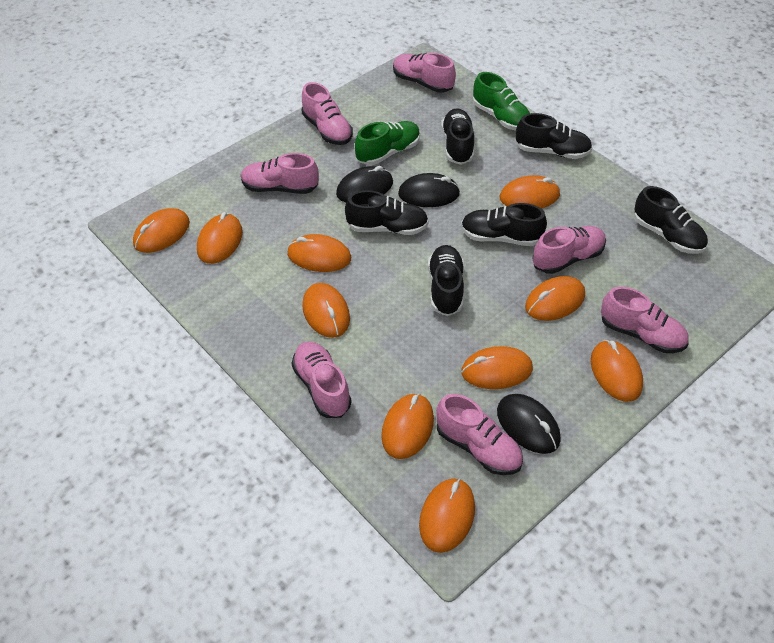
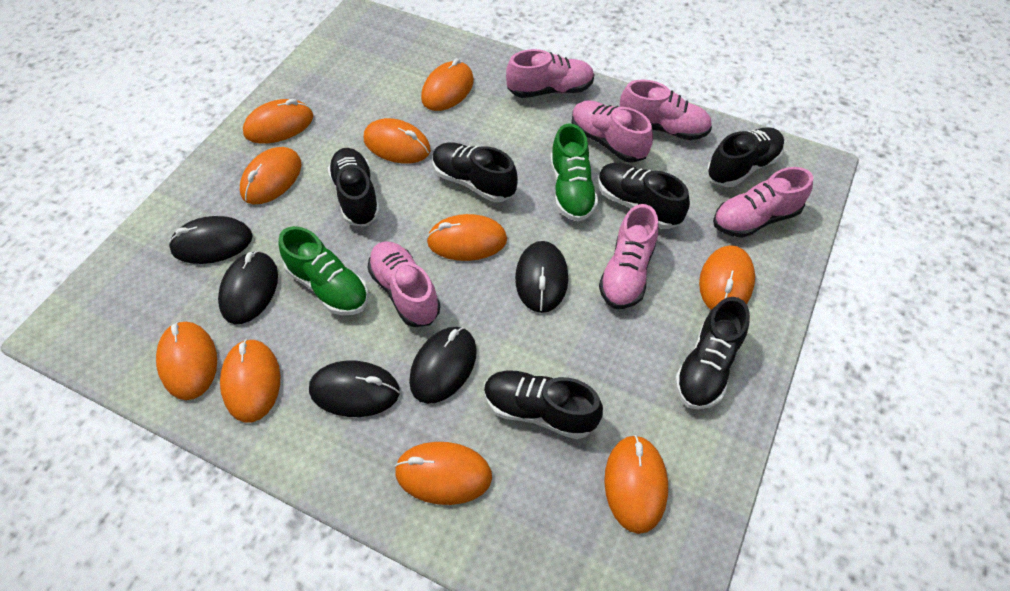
black mouse: [336,166,393,203] [398,173,460,207] [497,394,561,454] = 3 -> [168,216,253,264] [218,251,278,324] [309,360,400,417] [409,327,477,404] [515,241,568,313] = 5
pink shoe: [241,153,319,194] [292,341,351,418] [302,82,353,145] [393,53,456,93] [436,394,523,475] [532,226,606,274] [601,287,689,353] = 7 -> [367,241,440,327] [506,49,595,98] [572,100,653,163] [599,204,659,309] [620,80,712,140] [713,167,813,238] = 6

